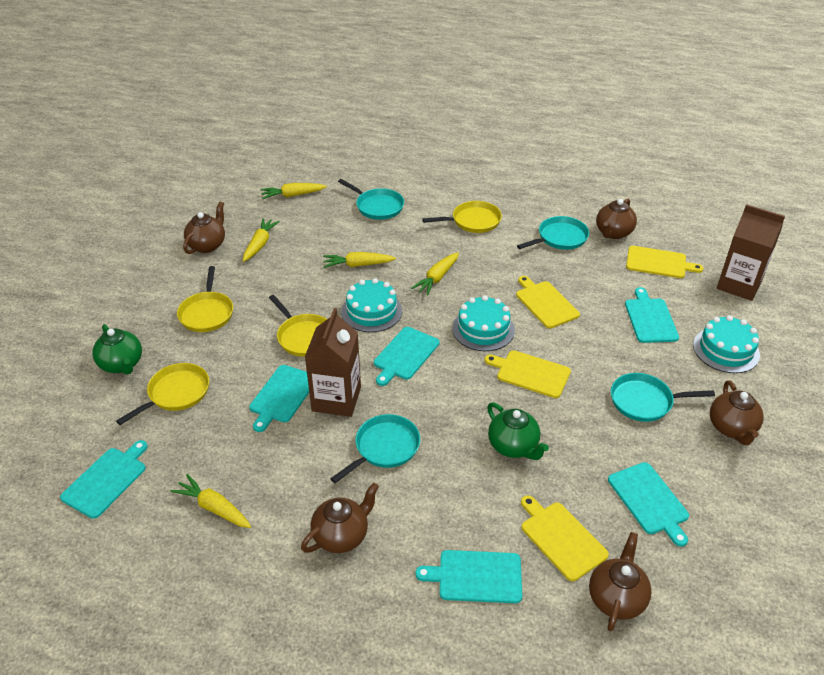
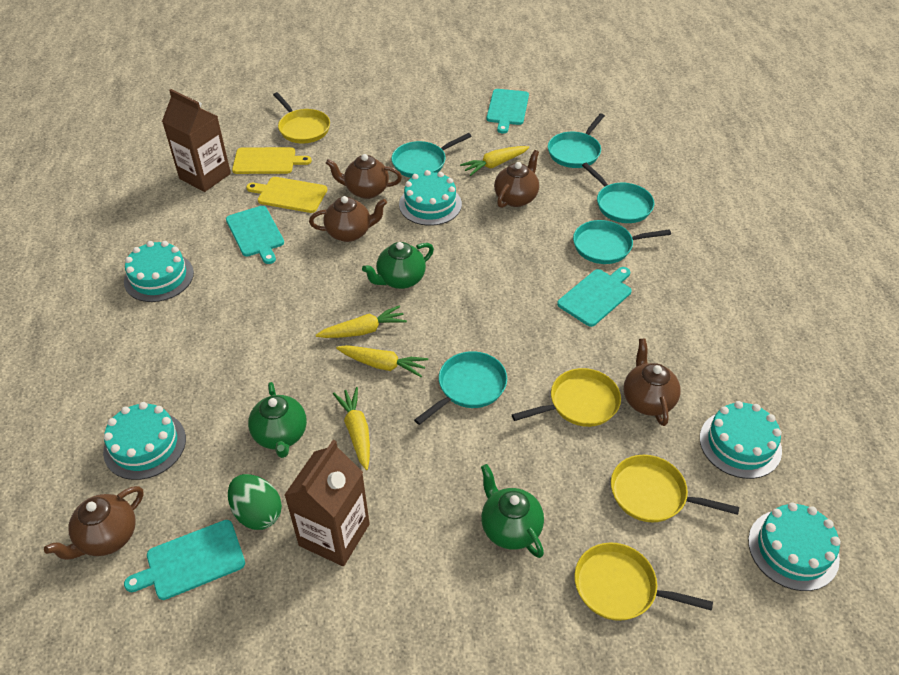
green egg: none = 0 -> [228,474,282,530] = 1
green teapot: [93,324,142,374] [487,402,549,460] = 2 -> [248,382,307,458] [362,242,434,289] [481,464,544,558] = 3
turquoise cake: [341,278,402,332] [452,295,515,351] [693,315,760,373] = 3 -> [103,402,186,480] [124,241,194,302] [399,170,462,226] [700,401,782,479] [748,502,841,591] = 5
turquoise cutting board: [60,440,148,519] [249,365,309,432] [374,327,440,386] [415,550,522,603] [608,462,689,547] [625,287,679,343] = 6 -> [124,520,245,600] [226,206,284,264] [486,89,529,133] [557,267,632,327] = 4
turquoise pan: [330,414,420,483] [338,179,404,220] [517,216,589,250] [611,373,715,422] = 4 -> [391,133,472,178] [414,351,507,425] [548,113,605,168] [573,220,671,264] [582,163,654,223] = 5
yellow carrot: [170,474,251,528] [243,218,280,262] [261,183,327,199] [323,252,396,268] [411,252,459,296] = 5 -> [316,305,407,338] [333,387,370,470] [336,345,428,377] [460,146,529,176] = 4
yellow cutting board: [484,350,571,398] [516,276,580,328] [521,496,609,581] [626,246,703,278] = 4 -> [232,147,312,174] [246,177,327,213] = 2

